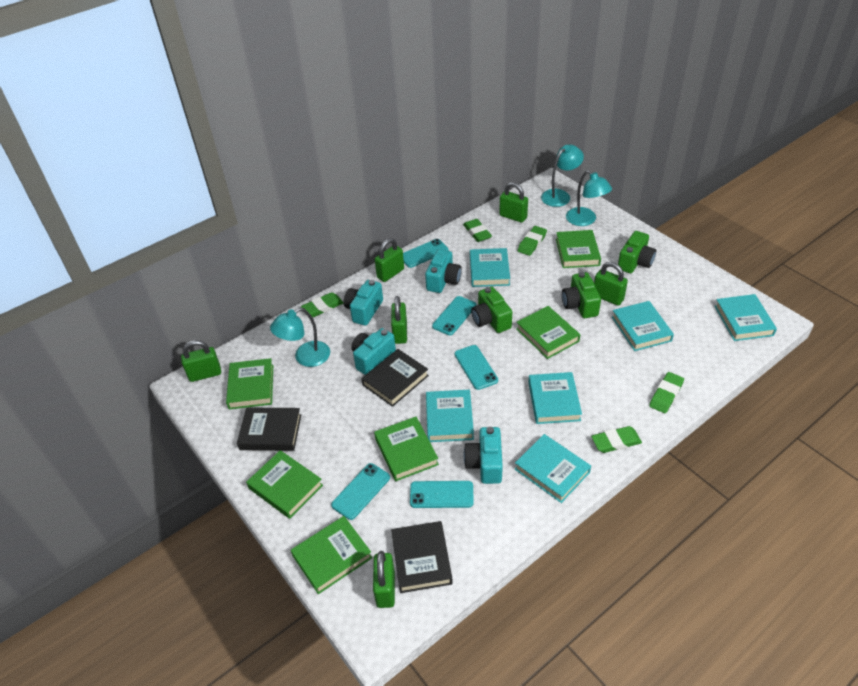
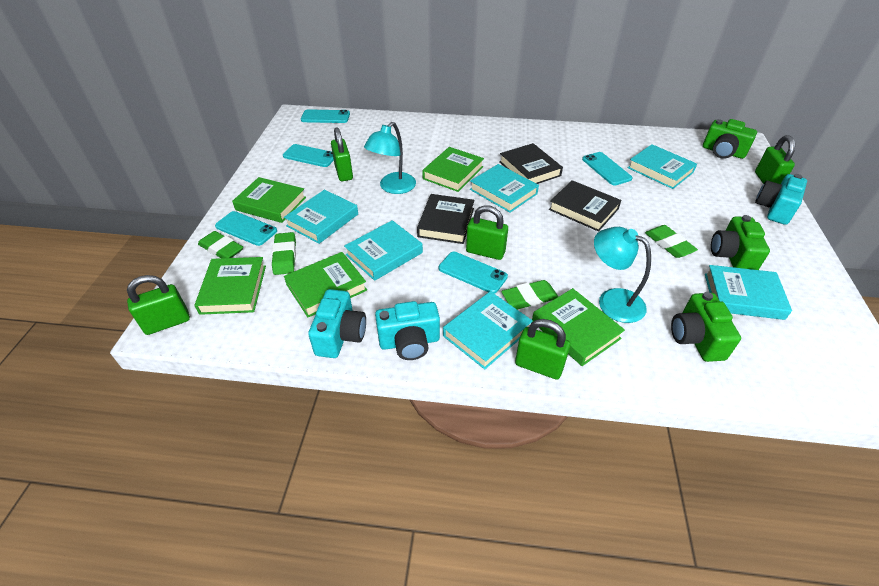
green book: [226,358,273,409] [246,450,323,519] [291,516,372,594] [374,417,439,481] [516,306,580,359] [556,230,601,268] = 6 -> [194,257,266,315] [232,177,306,223] [284,252,367,317] [422,147,484,192] [532,288,625,366] = 5
green eraser: [301,292,344,317] [463,219,492,242] [518,226,547,256] [591,426,642,453] [649,372,684,413] = 5 -> [198,231,243,258] [272,232,296,275] [501,280,558,310] [645,225,698,258] = 4
green padlock: [181,340,221,382] [373,551,395,608] [375,238,404,282] [391,296,407,344] [499,182,528,223] [594,262,628,306] = 6 -> [127,275,190,335] [331,127,353,181] [466,205,508,260] [515,319,571,379] [755,135,795,184] = 5
turquoise camera: [344,280,383,326] [351,328,396,375] [425,249,462,293] [464,427,503,484] = 4 -> [308,289,366,358] [375,301,440,360] [755,174,807,225] = 3
turquoise lamp: [270,308,330,367] [541,145,584,207] [566,170,612,226] = 3 -> [364,122,416,194] [594,227,651,323] = 2

